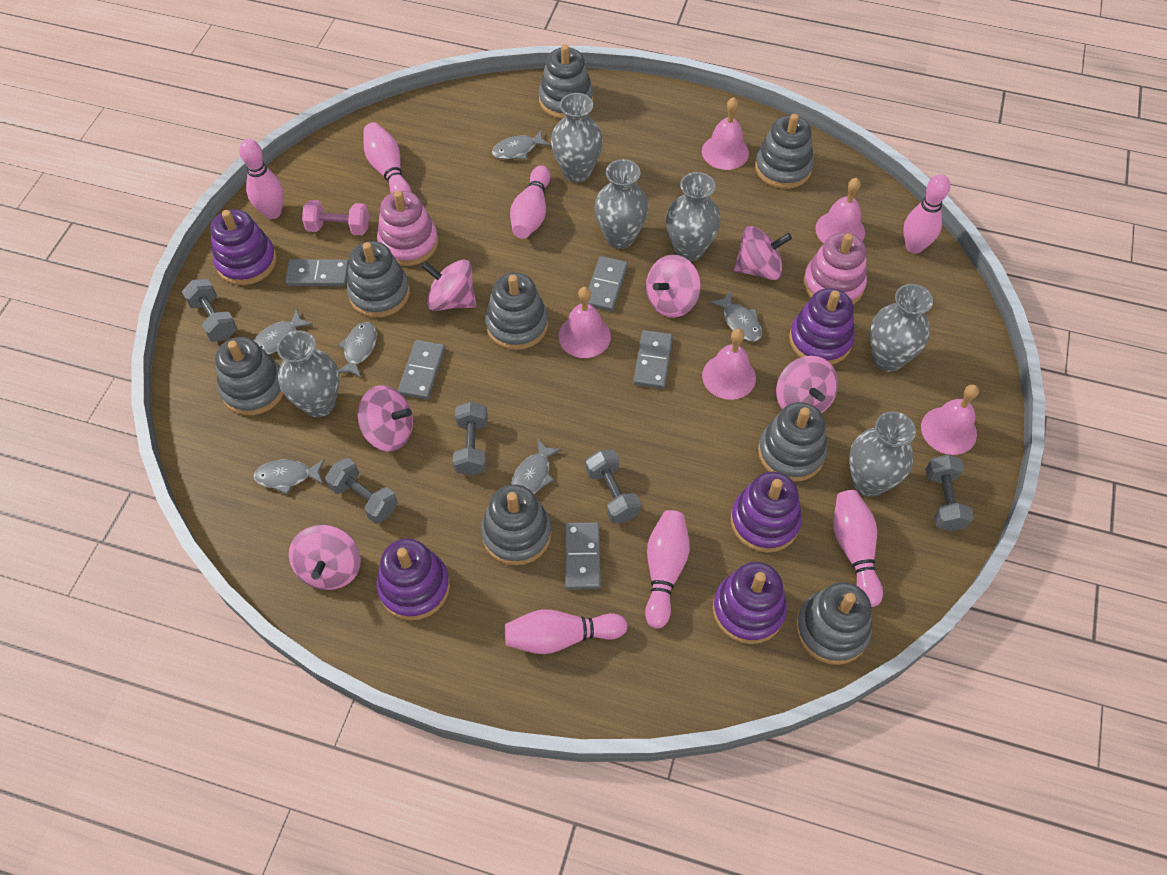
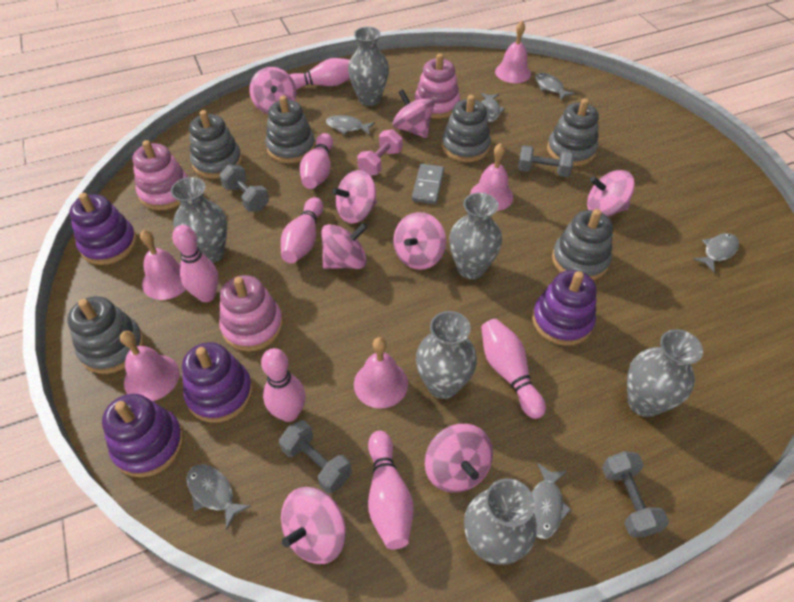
grey domino: [285,259,349,287] [398,340,445,400] [565,522,601,590] [588,256,628,311] [633,330,673,389] = 5 -> [412,164,444,204] = 1
grey dumbbell: [182,279,237,342] [325,458,398,524] [453,402,488,476] [586,449,641,524] [925,454,974,532] = 5 -> [219,165,269,212] [279,420,352,494] [518,145,574,177] [602,451,669,537] = 4
grey stacking toy: [215,337,284,415] [347,241,410,318] [481,484,552,566] [485,273,548,350] [539,44,593,119] [755,114,814,189] [758,402,827,482] [796,582,872,665] = 8 -> [67,296,144,374] [189,110,242,179] [266,96,315,163] [442,95,491,162] [547,98,599,166] [552,209,613,280] = 6
pink spinning top: [289,525,361,590] [358,385,413,451] [421,260,476,311] [646,255,701,318] [734,226,792,280] [776,356,838,413] = 6 -> [249,67,296,114] [281,487,346,564] [321,223,368,269] [332,170,377,223] [392,89,434,138] [393,212,446,270] [425,424,493,493] [587,170,635,217] = 8
pink stacking toy: [377,191,438,266] [803,232,867,305] = 2 -> [132,140,188,210] [219,275,283,351] [415,53,460,119] = 3
purple stacking toy: [210,209,277,285] [376,538,450,620] [713,562,787,644] [730,472,802,553] [789,288,855,365] = 5 -> [69,193,137,265] [102,394,184,477] [182,342,253,423] [532,270,597,346] = 4

